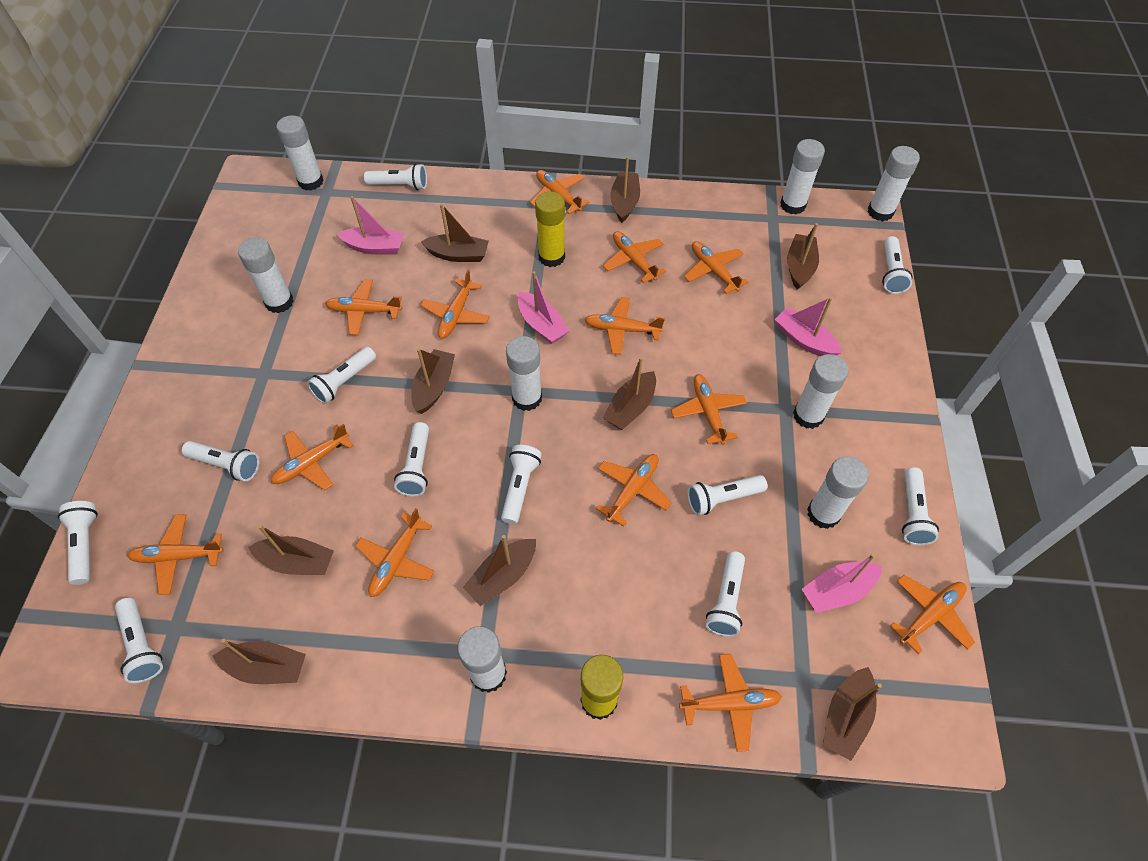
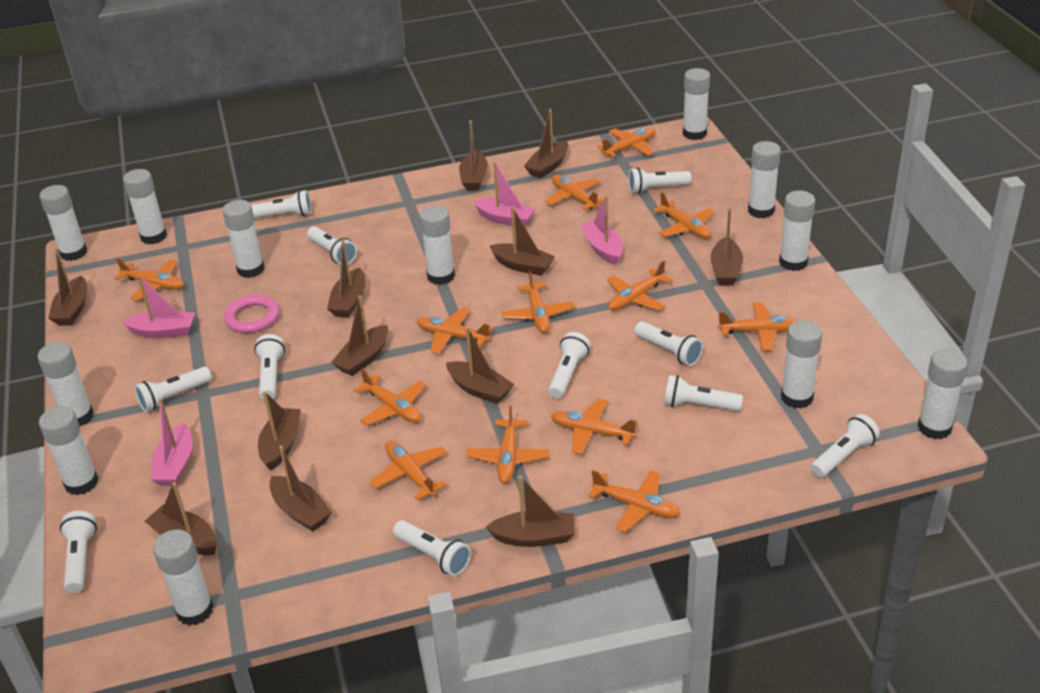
brown boat: [213,639,306,684] [248,525,334,575] [411,348,455,414] [421,204,489,262] [463,535,536,606] [603,357,656,430] [610,156,640,223] [787,223,819,290] [823,667,882,761] = 9 -> [48,248,87,326] [145,482,217,555] [258,392,301,471] [269,446,332,532] [327,239,366,318] [331,295,388,376] [446,327,514,404] [459,120,488,191] [486,476,575,547] [490,207,555,276] [524,109,568,179] [711,207,743,286] = 12
pink ring: none = 0 -> [224,295,279,333] = 1
white glue stick: [238,237,294,313] [276,115,324,191] [458,626,507,693] [506,336,542,411] [780,139,825,214] [793,354,848,429] [807,456,869,529] [868,146,920,221] = 8 -> [38,342,94,426] [39,406,98,495] [40,185,87,261] [123,169,167,244] [153,529,214,626] [222,200,264,278] [420,205,455,285] [683,68,710,140] [748,141,781,218] [779,190,815,271] [781,320,822,409] [918,349,968,439] = 12
yellow glue stick: [535,191,565,267] [580,655,623,720] = 2 -> none = 0

